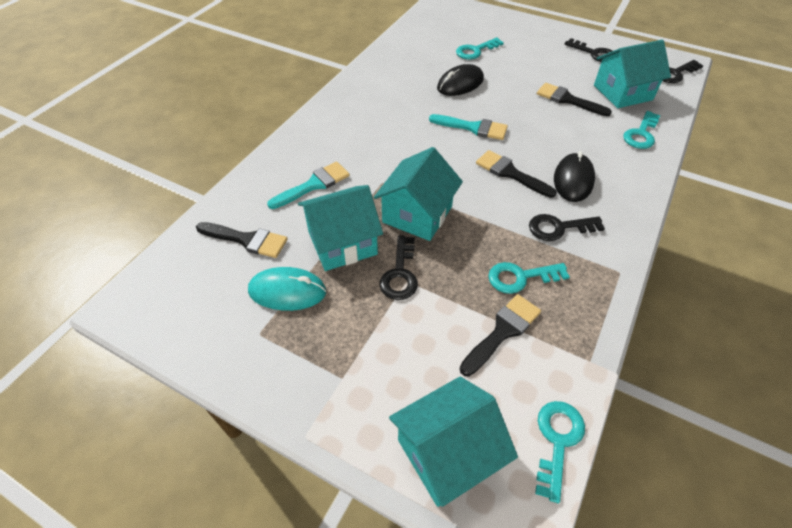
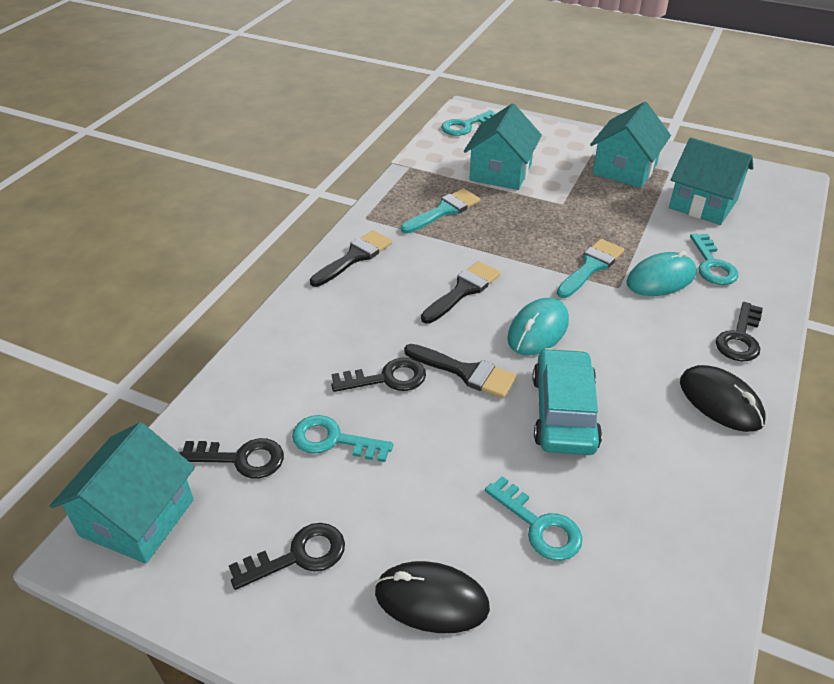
black brush: [196,222,288,258] [460,294,541,376] [476,150,557,198] [537,83,612,116] = 4 -> [310,230,392,287] [404,344,517,398] [421,261,500,324] = 3
turquoise car: none = 0 -> [532,348,602,455] = 1
turquoise mouse: [248,267,326,311] = 1 -> [507,298,569,355] [627,251,696,296] = 2

